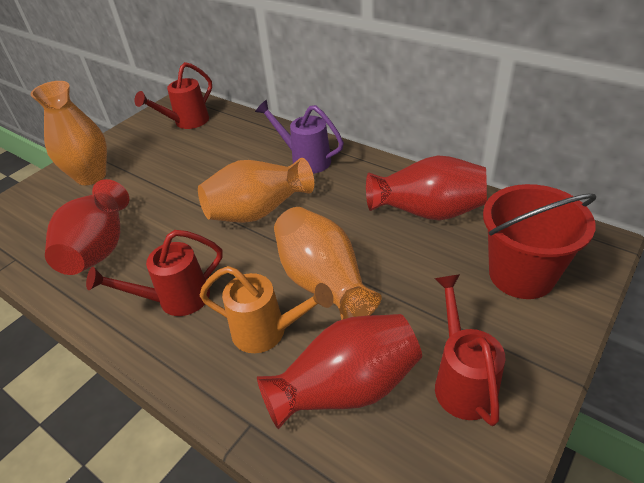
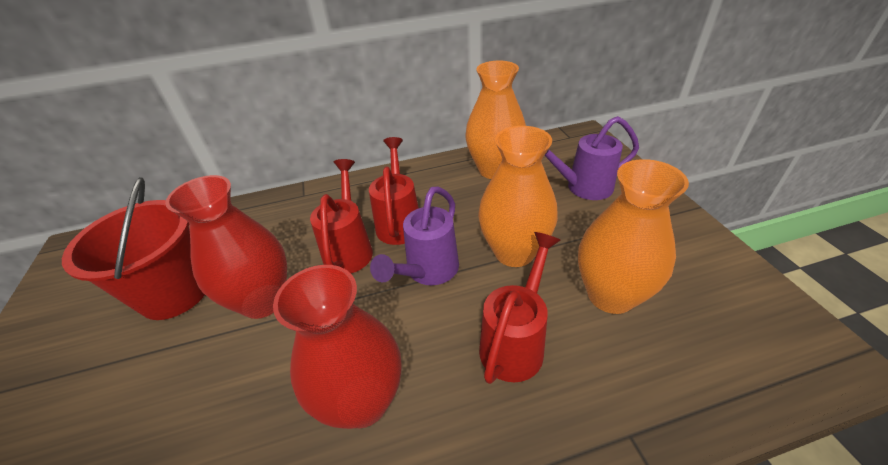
orange watering can: [200,266,333,353] = 1 -> none = 0
purple watering can: [255,100,344,174] = 1 -> [370,186,459,285] [545,116,639,200] = 2
red vase: [45,179,129,275] [257,314,422,429] [366,155,487,221] = 3 -> [165,175,287,319] [273,265,402,429] = 2

